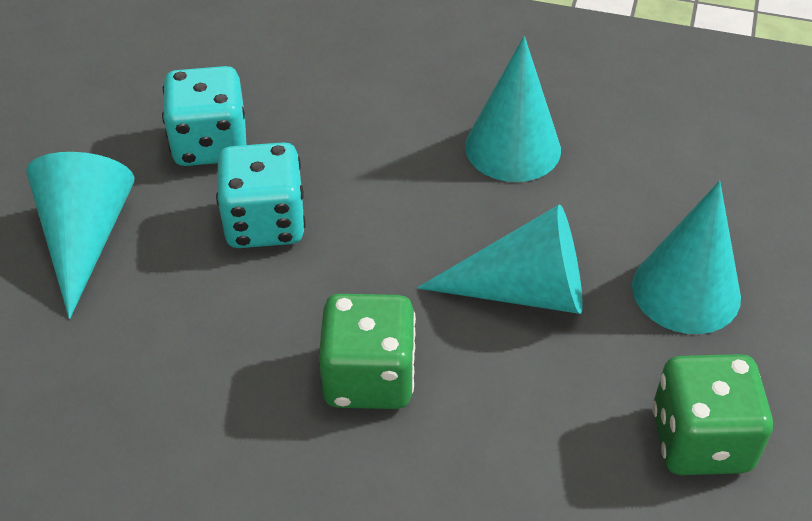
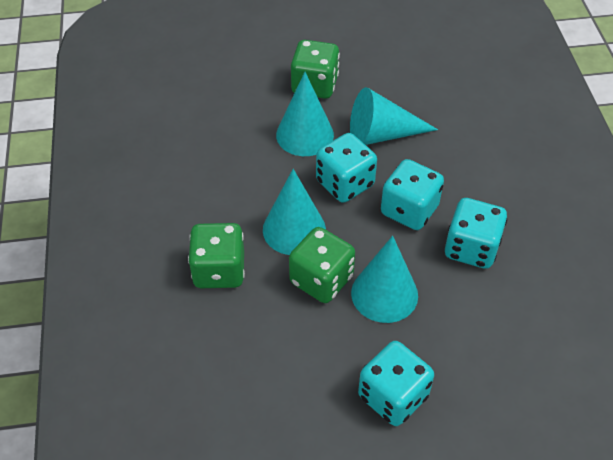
green dice: [319,294,416,409] [652,354,773,475] = 2 -> [188,223,245,288] [289,227,355,303] [291,40,340,99] = 3
turquoise dice: [162,66,246,166] [216,142,306,248] = 2 -> [316,133,377,203] [358,341,434,426] [381,159,444,230] [445,198,507,269] = 4

